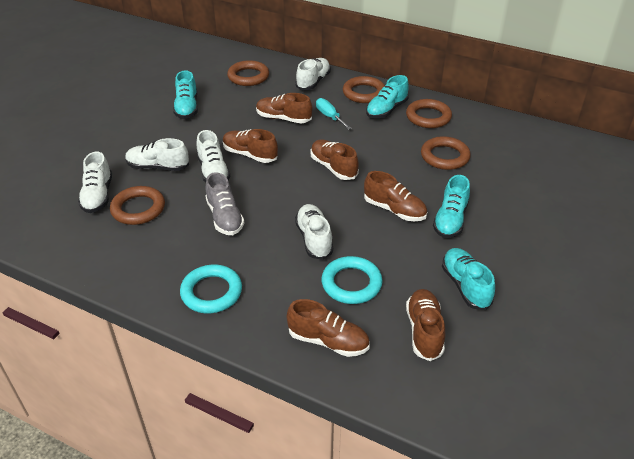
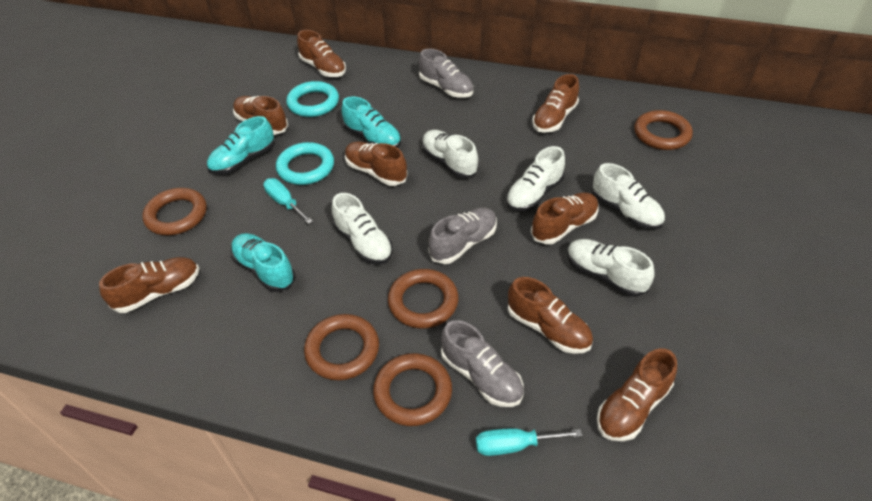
brown shoe: [223,129,278,163] [256,93,312,123] [287,299,370,357] [311,139,359,180] [364,171,427,221] [406,289,445,361] = 6 -> [99,257,199,313] [233,96,288,135] [297,30,346,77] [345,141,408,186] [508,277,593,354] [531,192,599,244] [532,74,579,133] [597,348,677,441] = 8
grey shoe: [206,172,244,235] = 1 -> [419,49,473,98] [428,208,497,264] [441,320,523,407] = 3
turquoise screwdriver: [316,98,352,130] = 1 -> [263,178,313,224] [476,428,582,456] = 2
turquoise shoe: [173,70,198,119] [366,75,409,118] [433,175,470,238] [442,248,495,310] = 4 -> [207,116,275,174] [231,233,295,292] [341,96,401,148] = 3

